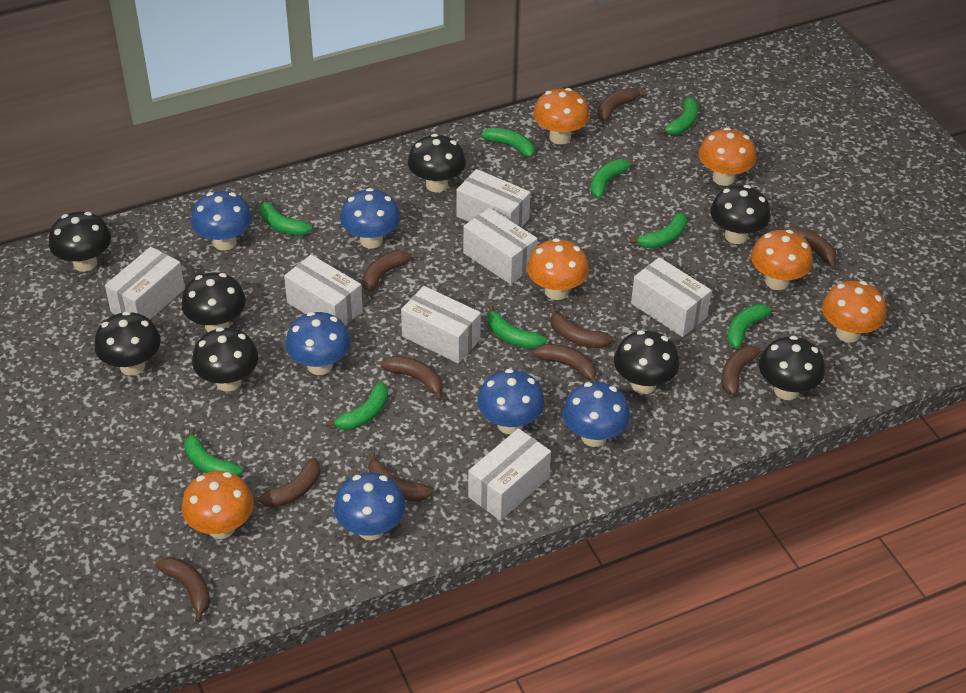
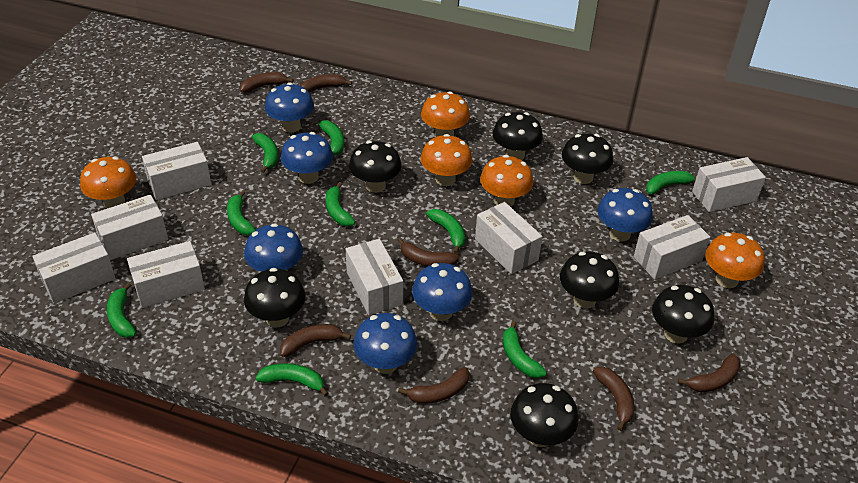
black mushroom: [49,212,111,272] [94,311,161,376] [181,272,246,332] [192,327,258,392] [408,134,466,192] [614,330,679,394] [710,185,770,244] [759,336,825,400] = 8 -> [244,268,306,327] [349,141,402,193] [493,112,543,160] [510,383,579,447] [560,251,619,309] [562,133,613,184] [652,285,714,344] = 7
brown banana: [156,557,210,623] [253,458,320,508] [362,250,419,292] [368,452,433,502] [381,356,442,401] [533,344,597,382] [550,307,613,348] [598,88,647,122] [722,346,767,395] [783,227,837,270] = 10 -> [240,72,294,93] [280,324,351,357] [300,74,352,93] [398,237,459,266] [398,367,470,404] [593,367,634,431] [678,353,741,392] = 7
orange mushroom: [182,471,254,539] [527,238,589,300] [533,88,590,144] [698,127,757,186] [751,230,813,290] [822,281,886,343] = 6 -> [80,156,136,208] [421,91,470,137] [421,134,472,186] [480,155,533,207] [705,233,765,288] = 5
white box: [105,247,185,319] [284,255,363,326] [401,286,481,364] [456,169,530,228] [463,208,538,284] [468,428,551,521] [631,257,712,337] = 7 -> [32,232,116,304] [91,194,168,260] [127,241,205,308] [142,142,212,200] [346,239,403,315] [475,202,542,274] [634,215,710,280] [692,157,766,212] = 8

